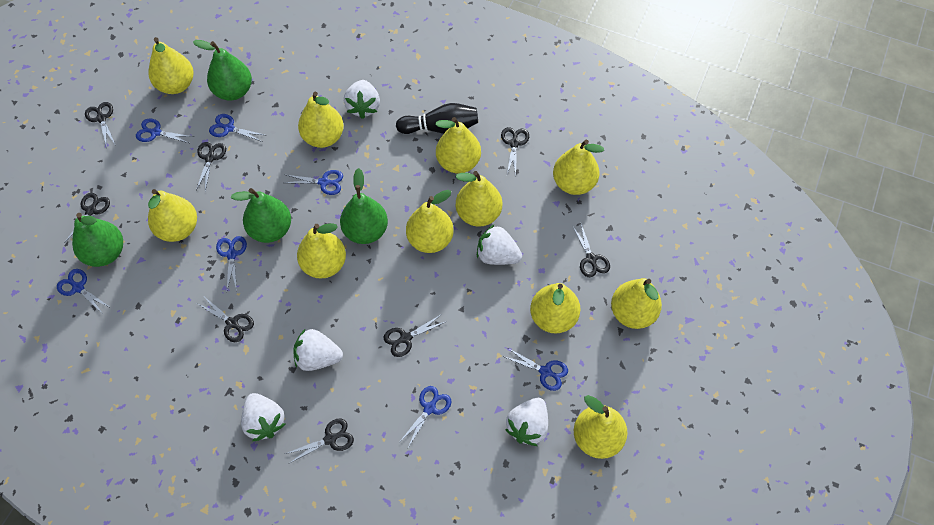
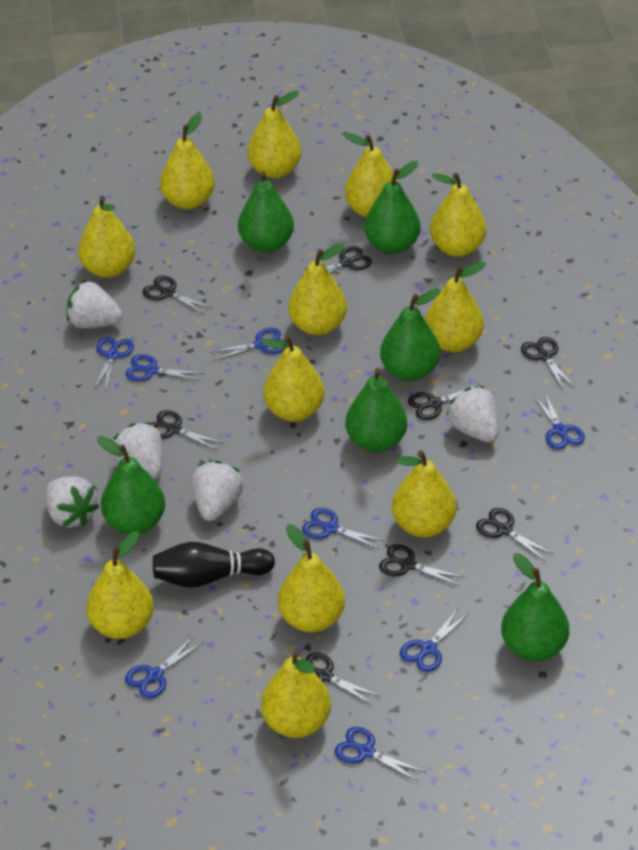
blue scissors: [57,269,111,314] [136,118,194,144] [209,114,267,142] [216,236,247,290] [285,170,343,195] [401,386,451,448] [505,348,568,391] = 7 -> [94,337,134,390] [125,354,204,381] [125,636,203,699] [209,328,286,361] [302,508,385,549] [335,727,425,782] [400,608,469,672] [533,393,585,450] = 8
green pear: [72,213,123,267] [193,40,252,101] [231,188,291,243] [340,168,388,244] = 4 -> [97,436,165,534] [238,171,294,253] [346,368,407,452] [364,161,420,254] [380,288,441,381] [501,553,569,661] = 6
yellow pear: [148,37,194,94] [148,189,197,242] [297,223,346,279] [298,92,344,148] [406,190,454,253] [435,117,481,173] [456,171,502,227] [530,283,580,333] [553,140,604,195] [574,395,628,459] [611,278,662,329] = 11 -> [78,196,135,278] [86,531,154,639] [160,113,215,210] [247,90,301,178] [261,650,331,738] [262,336,324,422] [278,524,345,632] [288,243,347,335] [344,133,398,217] [392,450,456,538] [425,261,486,352] [430,173,486,257] = 12

